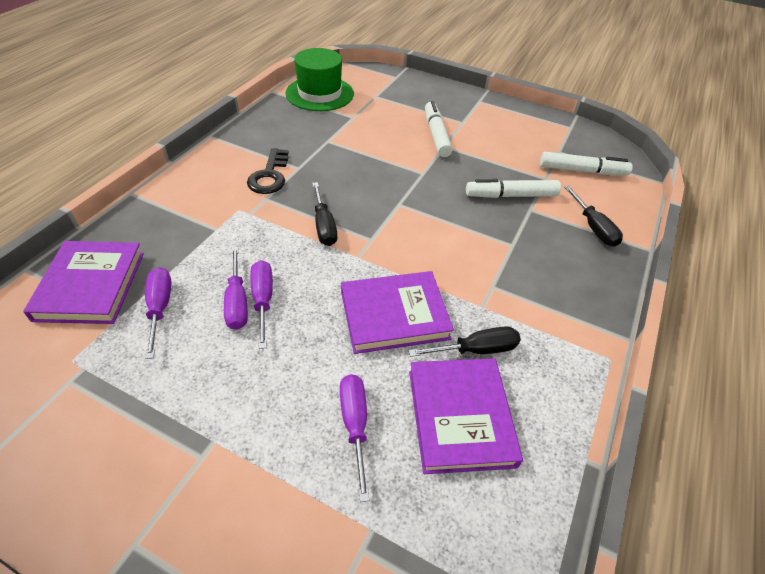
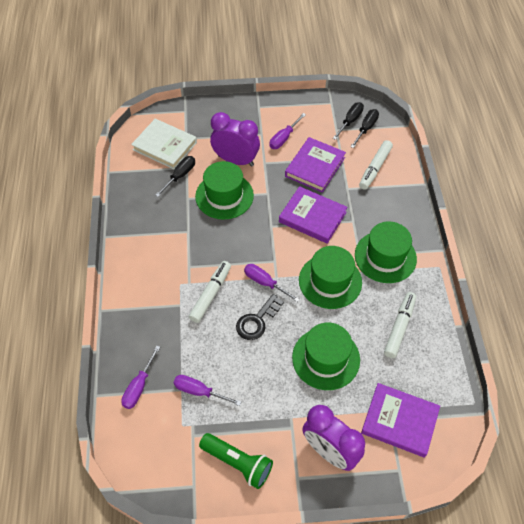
green flashlight: none = 0 -> [199,433,273,489] = 1
green hat: [285,48,354,111] = 1 -> [195,161,254,219] [292,323,360,390] [299,246,362,309] [355,221,417,283] = 4
purple clock: none = 0 -> [210,112,260,167] [302,405,365,471] = 2
white book: none = 0 -> [131,119,197,169] = 1

